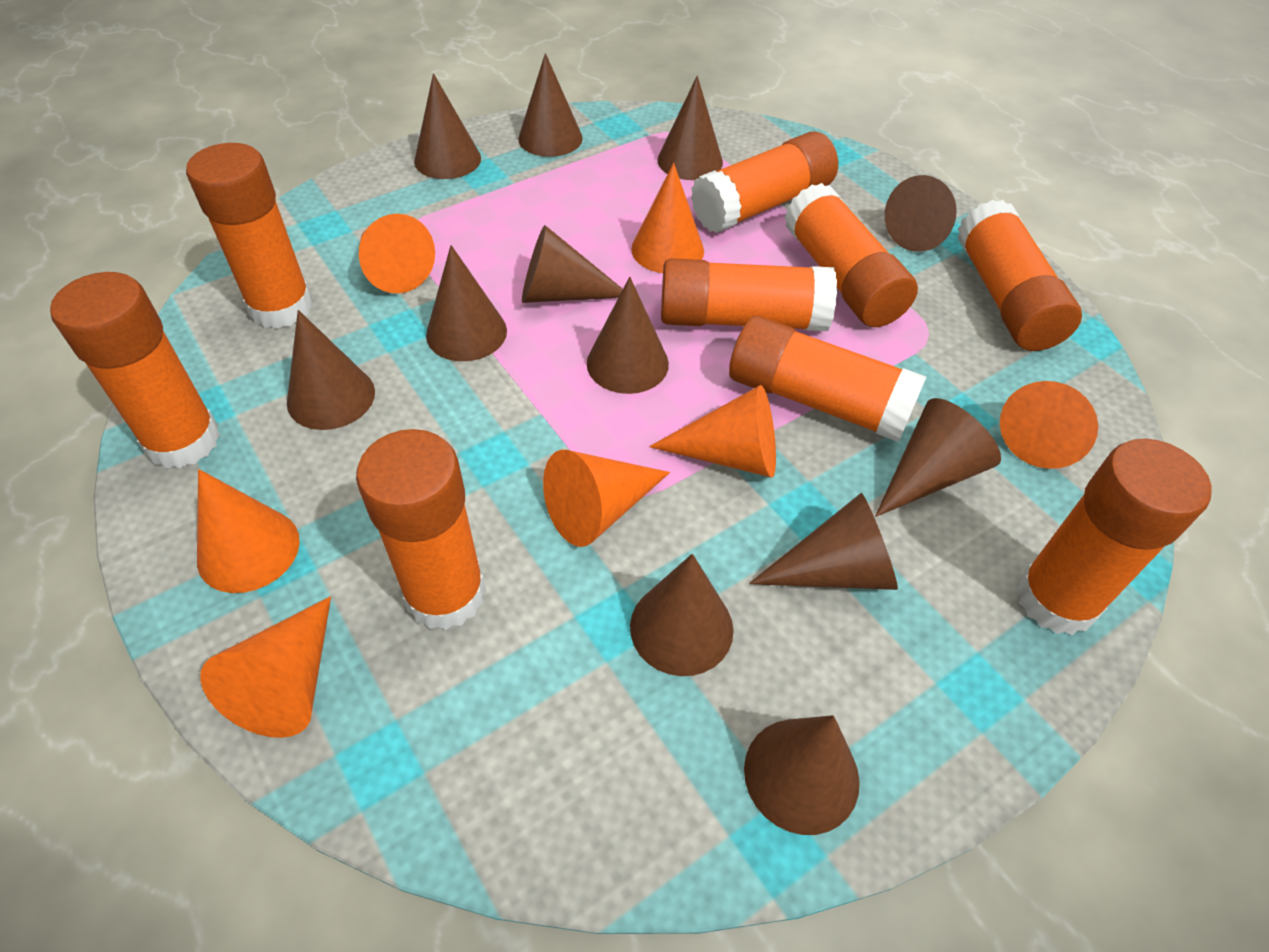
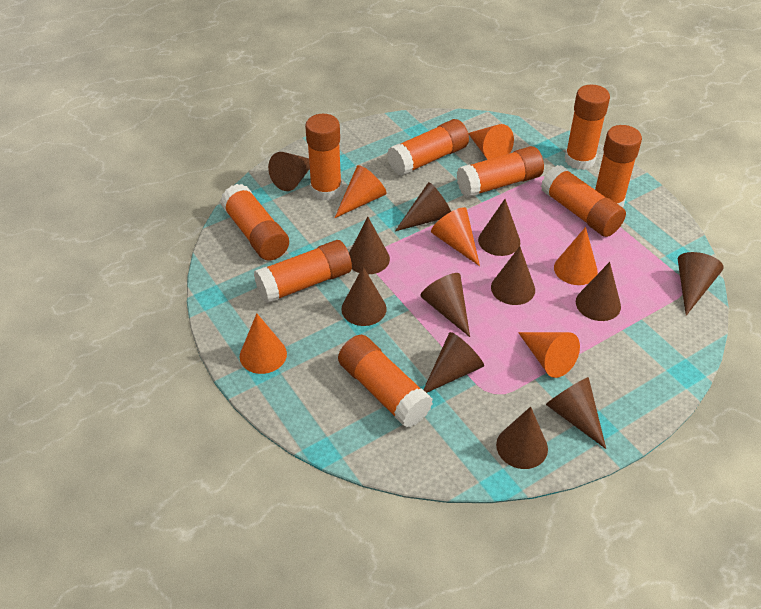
orange cone: [197,469,300,593] [200,596,331,738] [359,214,435,293] [543,450,670,547] [631,163,704,273] [649,385,776,477] [1000,381,1098,469] = 7 -> [239,313,287,374] [335,165,386,218] [431,207,480,266] [468,124,514,160] [518,332,580,378] [554,227,598,285] = 6

